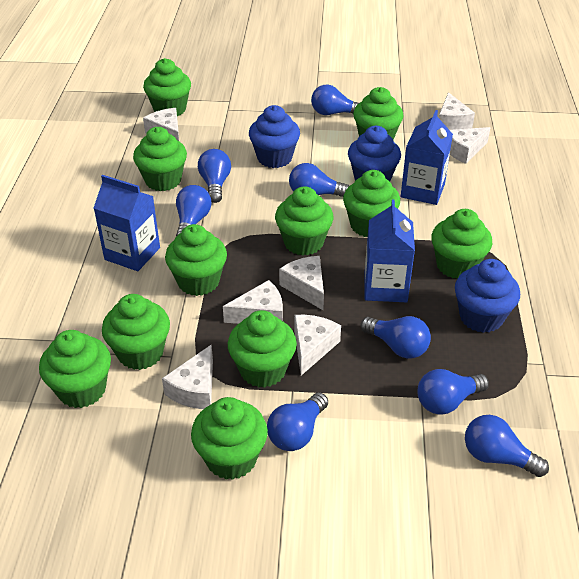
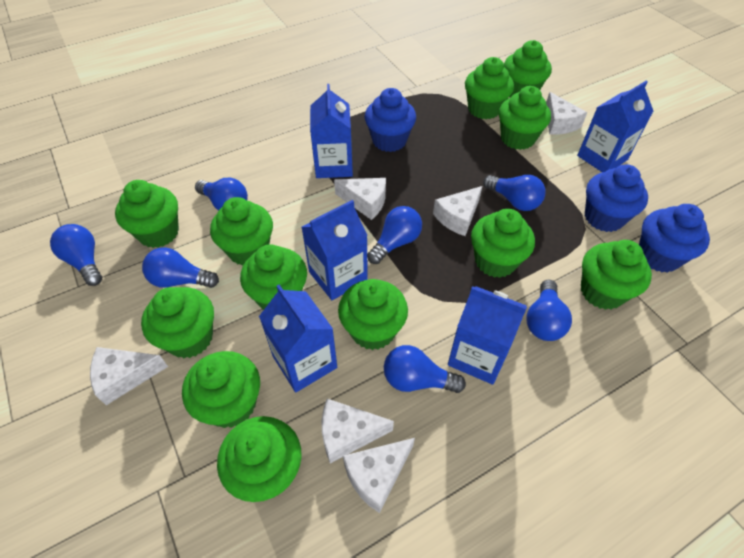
blue carton: [94,175,160,271] [364,200,415,302] [401,110,453,205] = 3 -> [259,284,337,392] [302,200,368,300] [310,84,353,178] [448,286,527,385] [577,81,654,172] = 5
blue light bulb: [176,185,211,237] [198,149,231,203] [267,392,328,451] [289,163,349,197] [311,85,359,115] [360,316,431,359] [417,369,489,415] [465,415,549,477] = 8 -> [50,224,102,286] [142,247,219,288] [195,178,248,211] [367,206,422,264] [384,345,466,393] [483,175,546,211] [526,280,572,341] = 7
green cupcake: [39,330,111,408] [102,294,170,370] [133,127,187,191] [143,58,191,116] [165,224,227,296] [191,397,268,480] [228,310,297,388] [275,186,334,256] [343,170,400,237] [353,87,404,140] [431,209,492,279] = 11 -> [115,180,179,248] [141,287,214,358] [182,351,260,428] [210,197,273,266] [217,416,301,502] [240,244,307,310] [338,279,408,350] [465,57,514,119] [471,209,535,278] [499,86,551,150] [504,40,552,97] [581,240,652,310] = 12
white cheese: [143,108,179,141] [162,345,213,409] [223,280,283,324] [279,256,324,310] [294,315,341,375] [439,92,475,130] [450,127,490,164] = 7 -> [90,347,168,405] [322,399,394,463] [334,178,386,220] [343,438,415,513] [433,186,482,236] [546,92,587,135] = 6

